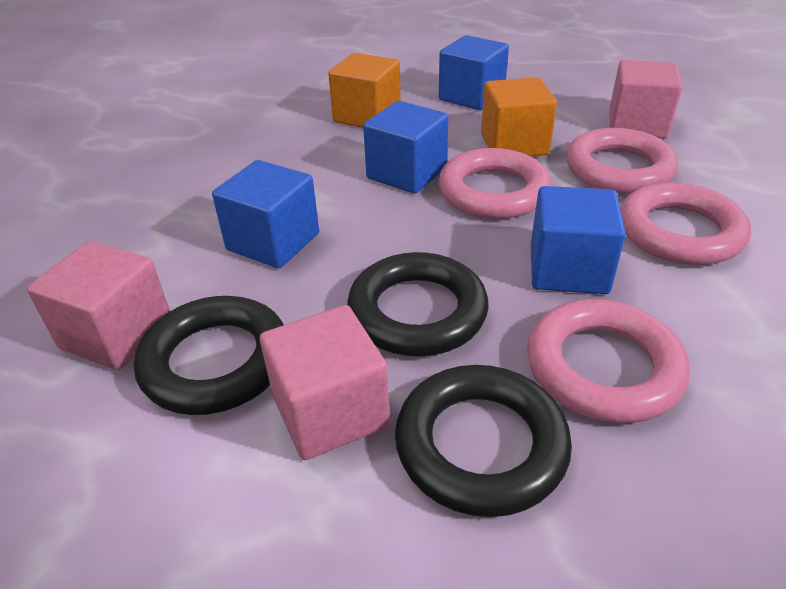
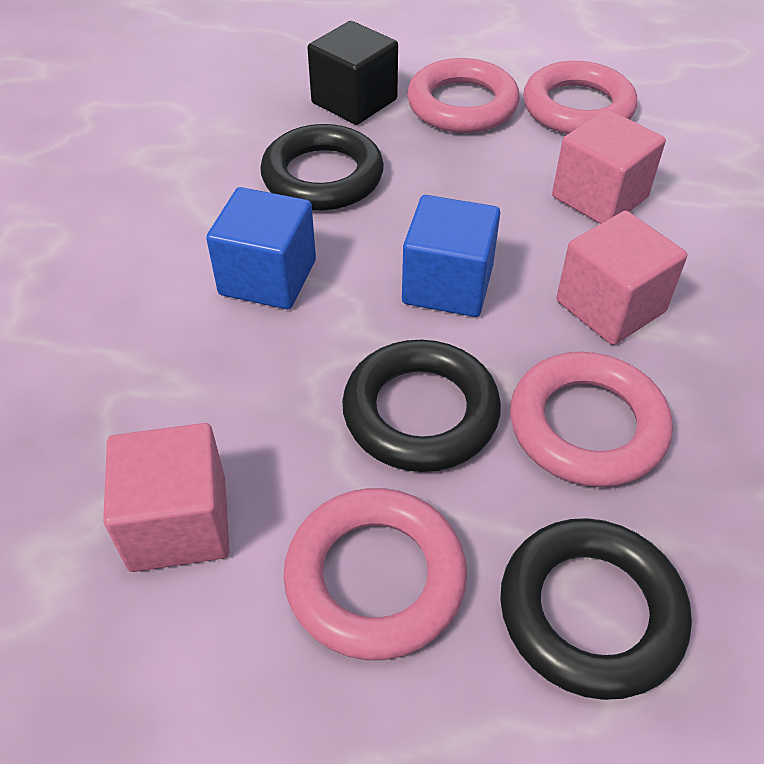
black cube: none = 0 -> [307,21,398,125] = 1
blue cube: [212,160,319,268] [363,101,449,194] [439,35,509,110] [531,186,626,294] = 4 -> [206,187,316,309] [402,195,500,317] = 2
orange cube: [328,53,401,127] [481,77,557,156] = 2 -> none = 0

